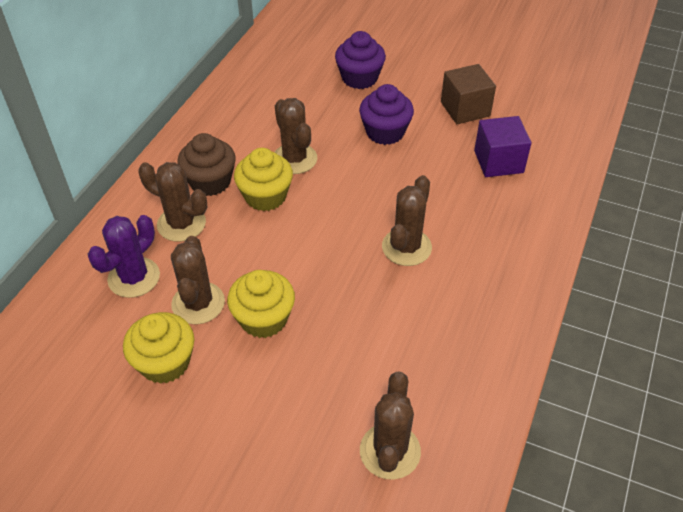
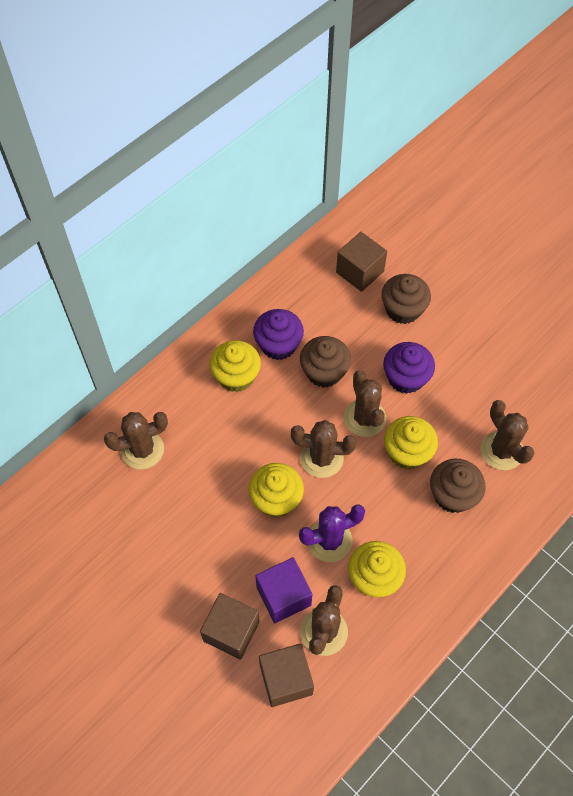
brown cube: [441,64,496,124] = 1 -> [200,593,260,660] [259,643,314,707] [336,232,387,292] = 3
brown cupcake: [177,133,236,196] = 1 -> [300,336,351,388] [381,274,431,324] [430,459,485,513] = 3
yellow cupcake: [123,312,194,384] [227,270,295,338] [234,148,293,211] = 3 -> [209,340,261,392] [249,463,304,517] [348,541,406,598] [384,416,438,469] = 4

